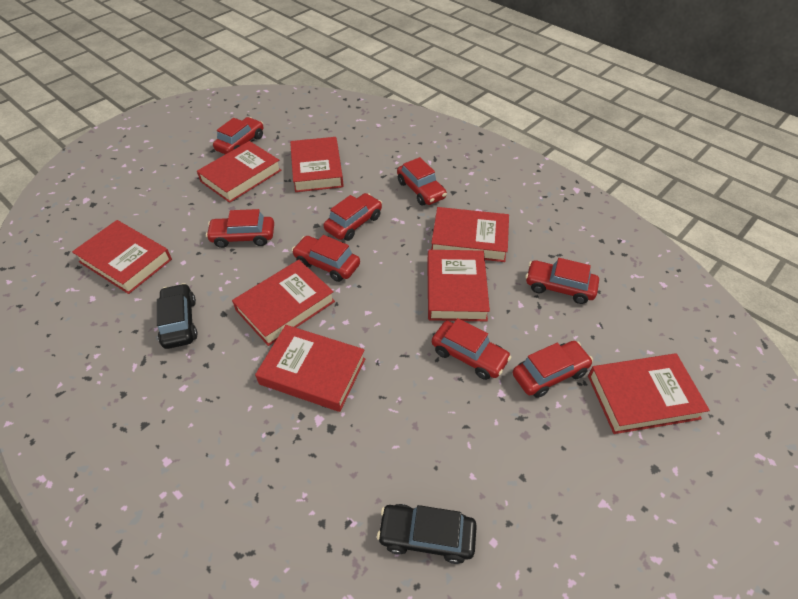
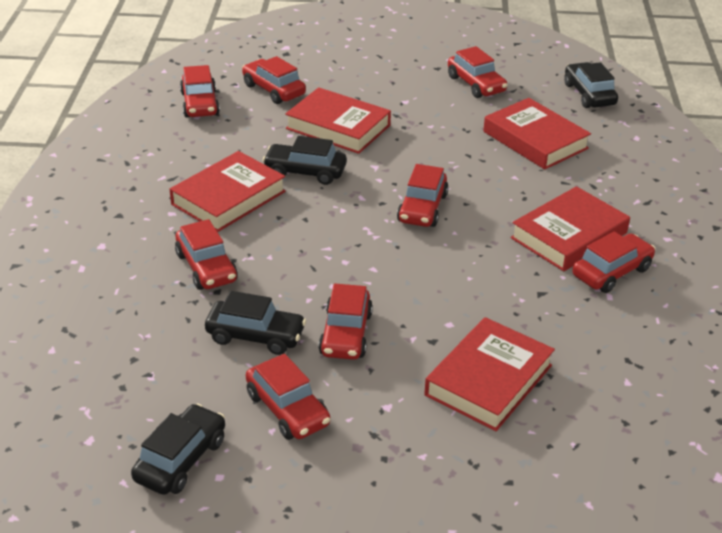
black car: [157,283,198,349] [377,504,477,564] = 2 -> [131,403,225,495] [205,291,306,355] [263,136,347,185] [564,62,618,108] = 4
red book: [72,220,172,294] [197,141,282,203] [232,260,335,346] [255,325,365,412] [290,137,344,192] [427,250,490,322] [431,207,509,262] [588,353,710,434] = 8 -> [170,151,286,232] [285,87,391,154] [424,317,555,431] [483,98,591,169] [511,186,630,271] = 5

